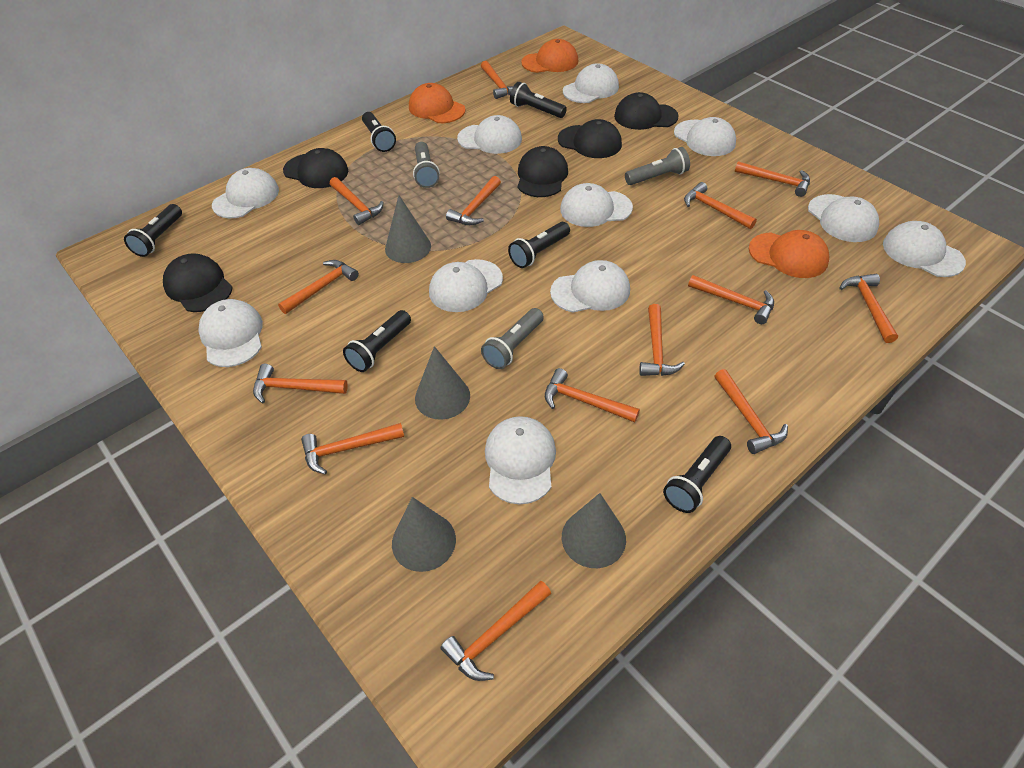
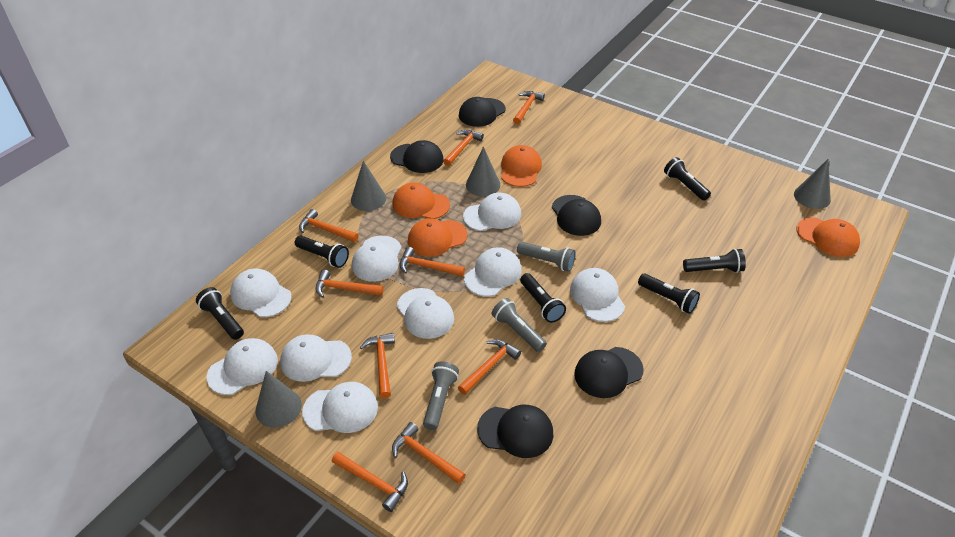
orange cap: [409,83,465,123] [521,39,578,73] [749,230,830,278] = 3 -> [392,182,450,219] [408,219,467,257] [501,145,542,187] [797,217,860,257] = 4
orange hammer: [253,364,348,403] [278,260,359,314] [301,423,404,474] [330,177,383,225] [440,581,551,681] [446,176,501,225] [481,61,513,99] [545,368,640,422] [639,304,685,376] [684,182,757,229] [688,275,774,324] [714,369,788,454] [735,161,810,197] [840,274,898,343] = 14 -> [299,209,359,242] [315,270,384,298] [332,452,408,512] [360,333,395,398] [392,422,466,484] [399,247,465,277] [443,130,484,166] [458,339,521,395] [513,91,545,125] = 9
white cap: [198,299,263,367] [212,168,279,218] [429,259,503,312] [457,115,522,154] [485,416,556,504] [550,260,630,313] [560,183,633,227] [563,63,619,103] [674,117,736,156] [808,194,879,242] [883,221,966,277] = 11 -> [207,338,278,395] [230,269,292,317] [280,334,352,382] [302,382,378,433] [352,236,402,282] [397,288,454,339] [463,193,521,231] [464,247,522,297] [570,268,625,322] = 9

